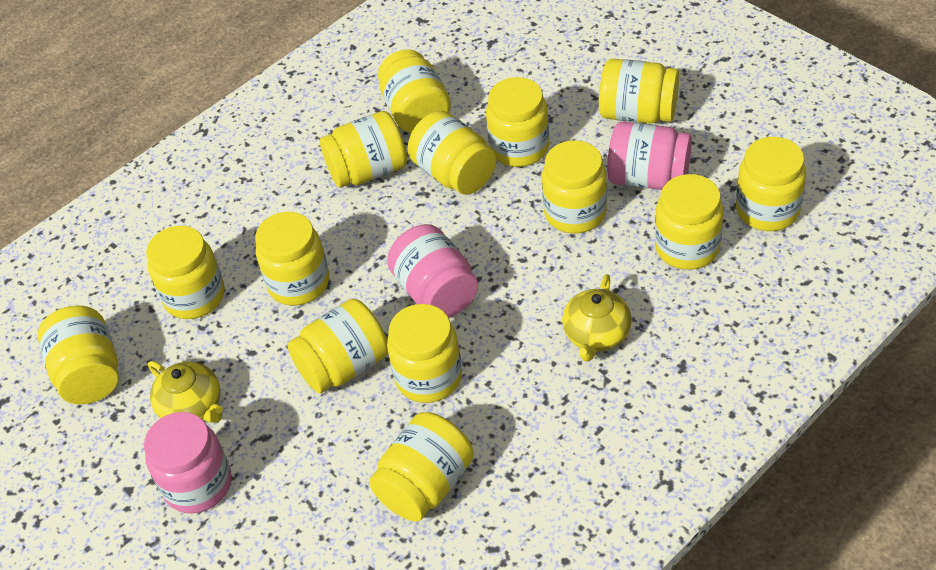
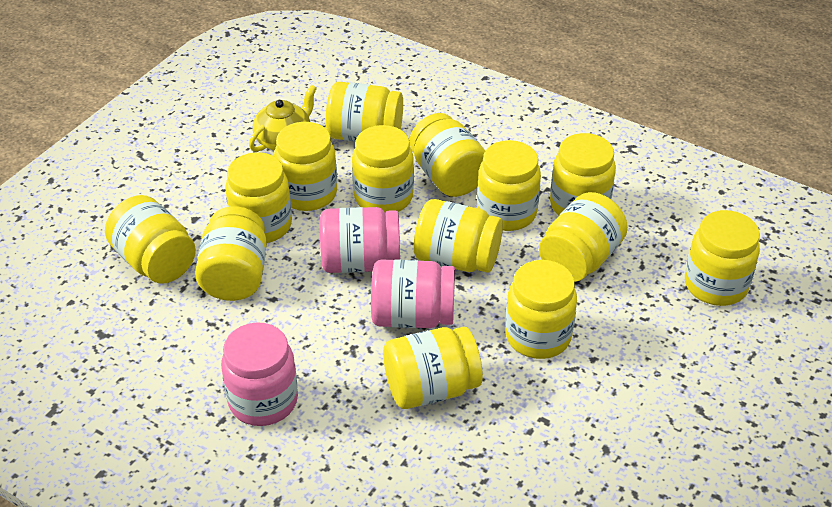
yellow teapot: [148,361,223,423] [562,274,632,362] = 2 -> [249,85,317,152] = 1

